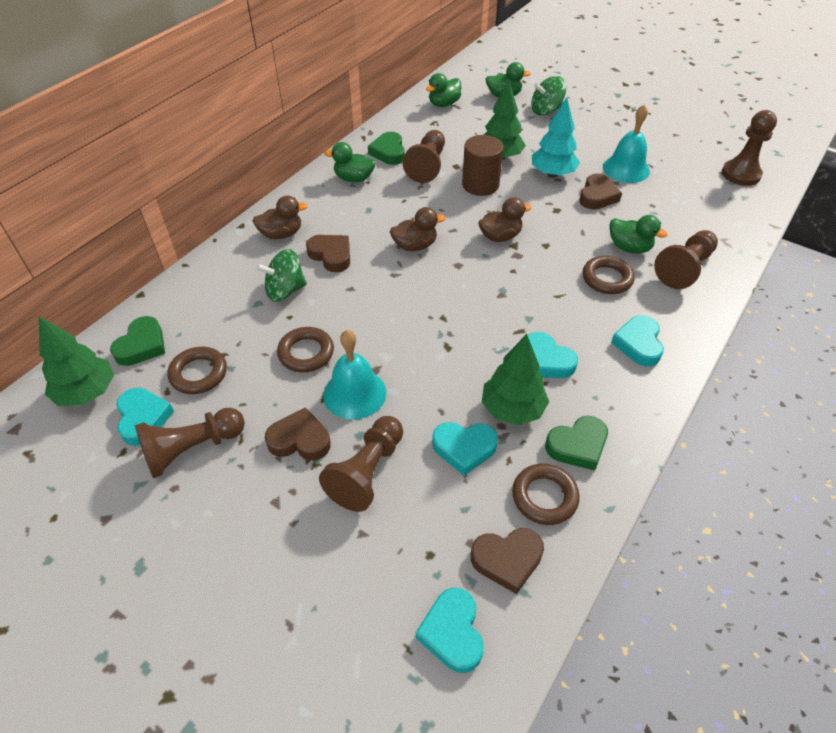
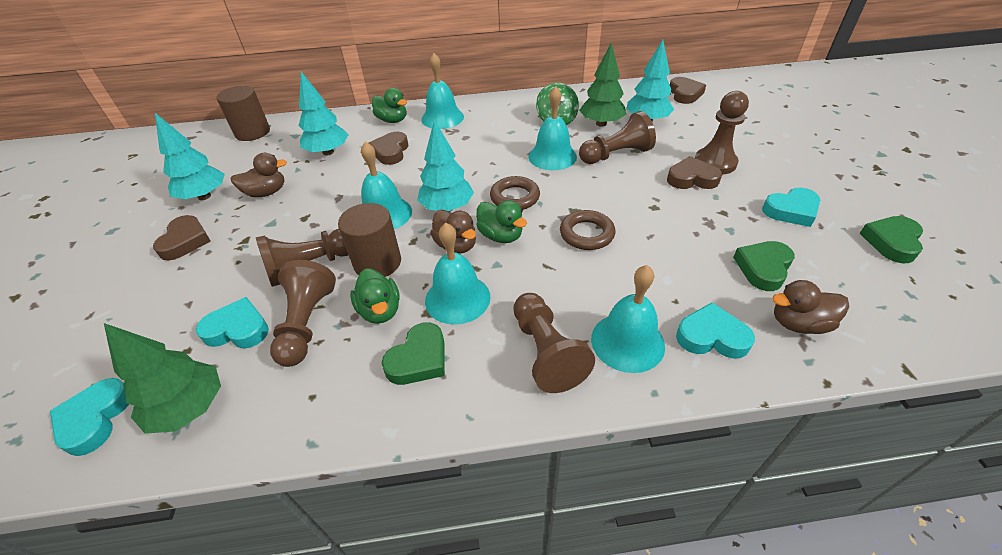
brown cylinder: [462,135,504,196] = 1 -> [217,86,270,141] [338,203,401,277] = 2
brown ring: [168,347,227,394] [277,327,334,372] [512,464,580,525] [583,256,635,294] = 4 -> [490,176,540,210] [560,210,616,250] = 2
green duck: [325,142,376,182] [426,73,461,107] [486,62,531,98] [610,215,668,254] = 4 -> [350,268,400,324] [372,88,407,123] [476,200,527,243] = 3
green spinning top: [256,249,307,302] [531,76,566,116] = 2 -> [536,83,579,125] = 1
green tree: [39,316,114,406] [482,334,549,425] [484,80,526,160] = 3 -> [104,323,221,434] [579,43,626,127] = 2
turquoise bell: [323,330,386,420] [603,104,650,183] = 2 -> [361,141,412,229] [421,53,464,129] [425,223,490,325] [529,86,577,170] [591,265,665,373] = 5
turquoise heart: [116,388,174,446] [416,588,484,673] [432,422,498,476] [528,332,578,378] [611,315,664,366] = 5 -> [50,378,129,456] [196,297,269,348] [676,302,755,359] [762,188,820,227] = 4
turquoise tree: [532,97,580,177] = 1 -> [155,113,225,200] [298,72,349,155] [417,120,474,212] [627,40,674,122] = 4

